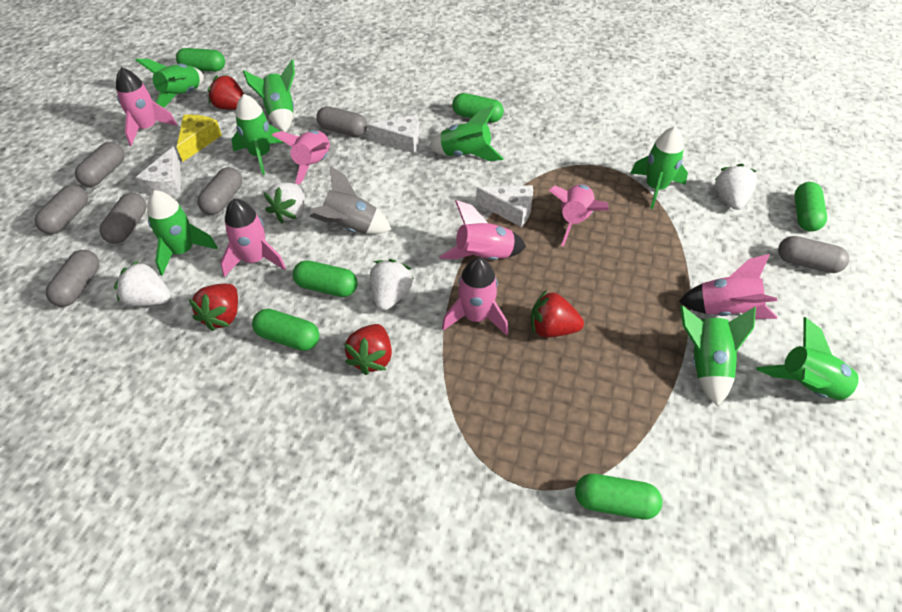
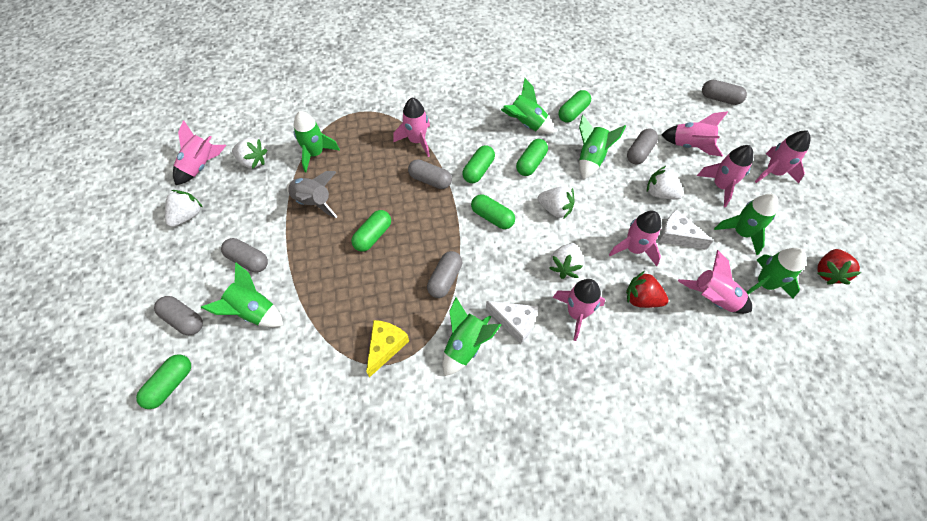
green rocket: [136,59,204,108] [147,190,218,276] [231,94,284,175] [243,59,295,132] [429,105,504,161] [630,126,688,209] [680,305,756,406] [756,317,866,400] = 8 -> [201,263,283,328] [294,111,340,172] [442,297,502,376] [501,78,554,134] [579,115,626,180] [714,194,778,255] [746,248,806,298] = 7
grey capsule: [35,185,88,234] [46,250,99,307] [75,142,125,187] [100,193,146,244] [197,167,242,215] [316,106,367,137] [778,236,849,273] = 7 -> [154,296,203,335] [221,238,268,273] [408,160,452,189] [427,251,462,298] [627,128,658,165] [702,80,747,105] = 6
pink rocket: [116,67,177,146] [220,199,286,277] [272,130,330,185] [439,200,526,260] [442,257,508,336] [549,184,609,247] [679,254,778,319] = 7 -> [173,120,226,185] [393,98,430,157] [552,279,605,341] [609,211,661,266] [661,111,728,156] [678,250,752,314] [697,145,753,207] [755,131,811,183] = 8
red strawberry: [189,284,238,331] [208,75,244,110] [344,324,392,375] [531,290,584,337] = 4 -> [626,271,669,308] [817,249,861,285] = 2
white cheese: [135,146,181,197] [367,115,419,153] [476,185,533,227] = 3 -> [486,301,538,344] [659,209,714,250] = 2
white strawberry: [114,261,171,306] [264,182,305,223] [370,259,414,310] [715,164,757,210] = 4 -> [165,190,202,227] [232,138,267,169] [538,186,575,218] [549,243,585,279] [647,166,684,199] = 5

